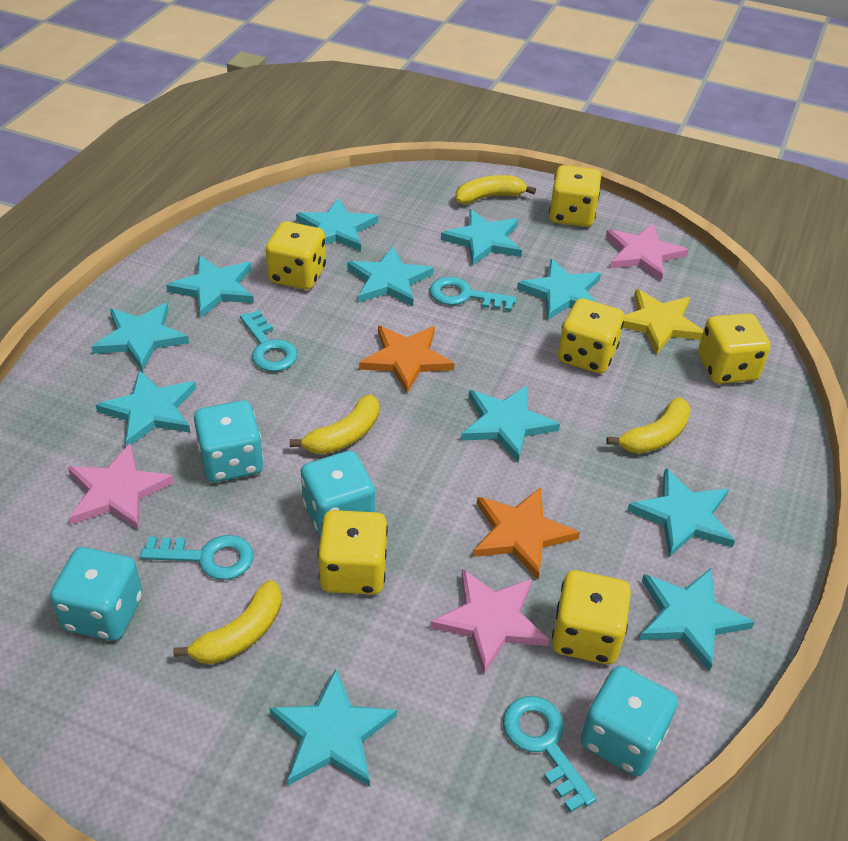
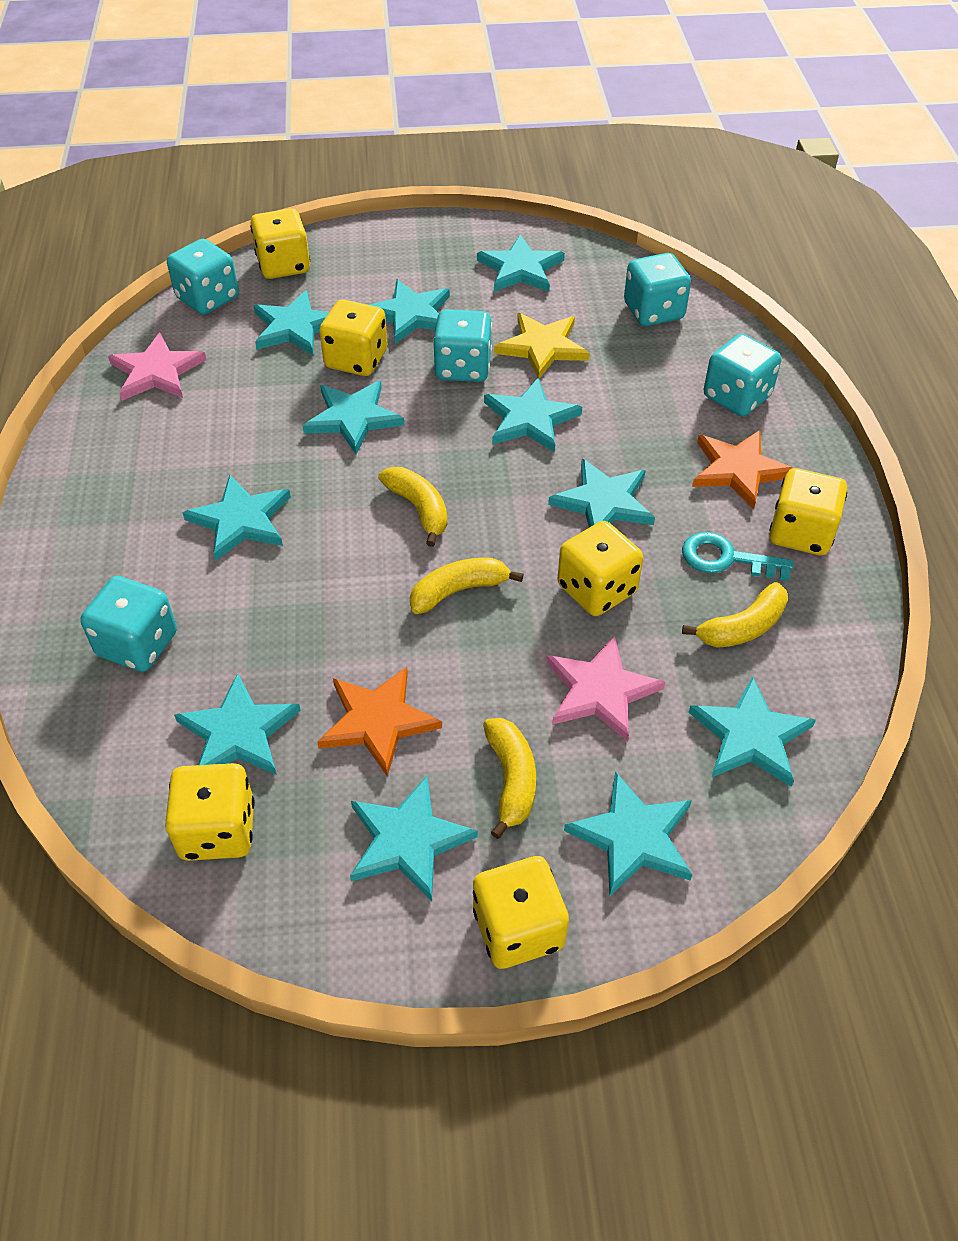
pink star: [68,443,175,530] [430,569,549,674] [606,223,689,281] = 3 -> [108,332,207,400] [546,635,665,742] = 2
turquoise dice: [50,547,143,641] [194,400,264,482] [301,451,375,536] [581,666,678,776] = 4 -> [80,576,177,672] [167,239,239,315] [433,309,492,382] [624,253,691,326] [704,334,781,416] = 5
turquoise key: [140,535,254,580] [240,310,298,371] [430,277,517,311] [503,696,597,813] = 4 -> [682,532,793,581] = 1

